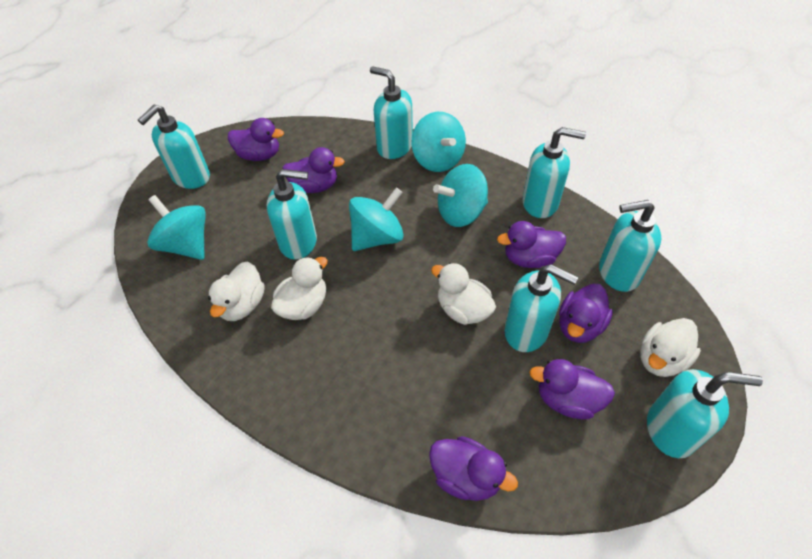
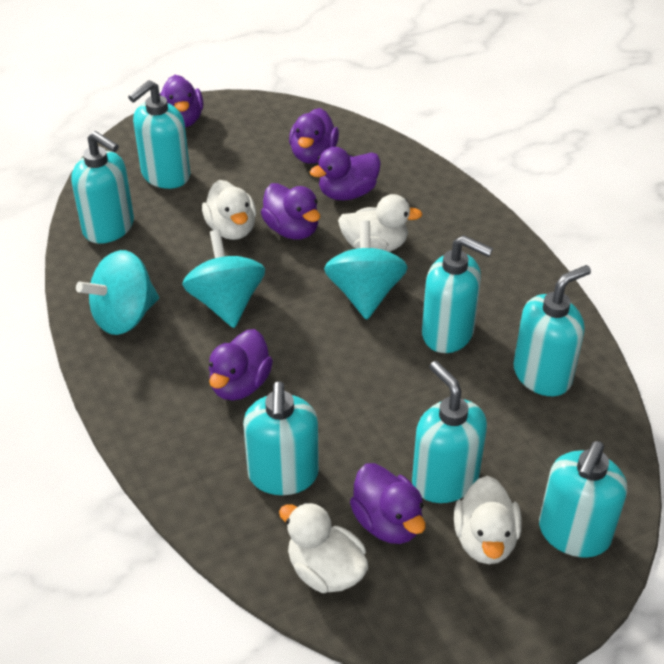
turquoise spinning top: [147,195,206,260] [349,187,404,251] [412,112,466,172] [433,164,488,227] = 4 -> [76,250,159,335] [182,230,265,328] [324,221,408,320] = 3

